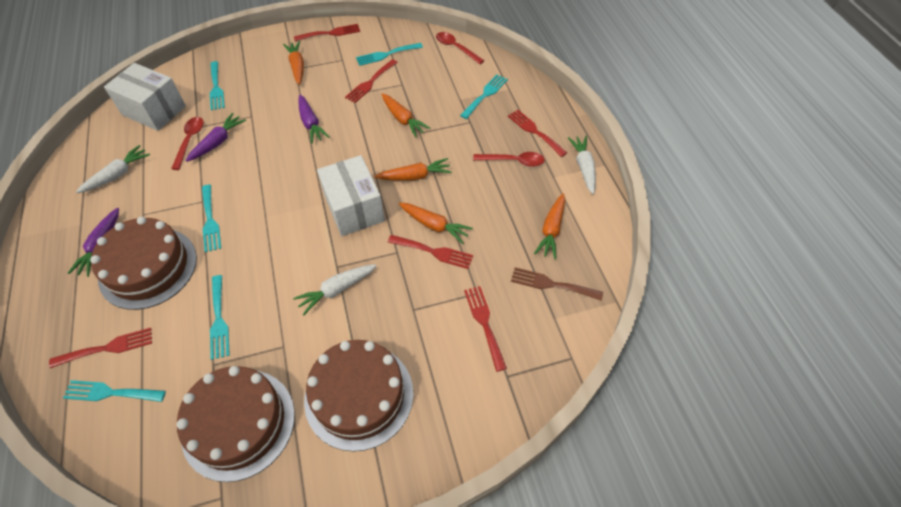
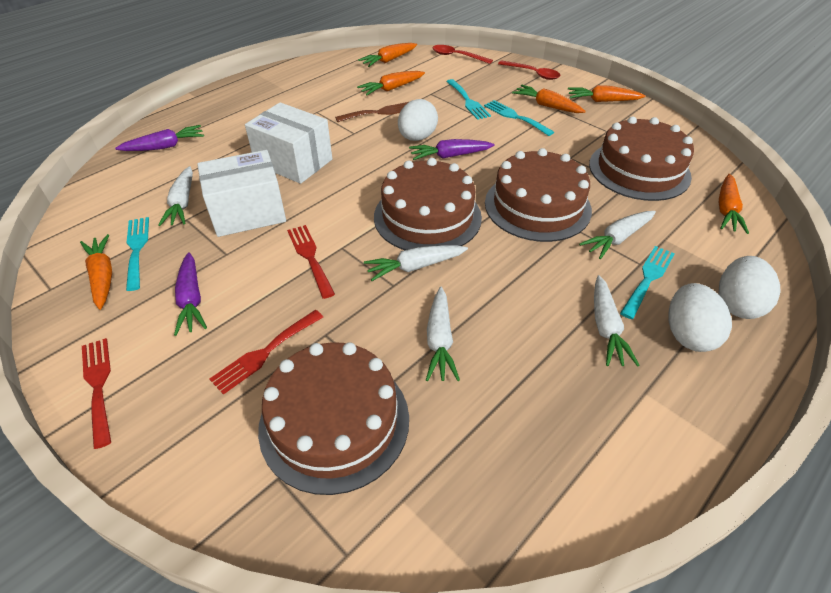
brown cake: [90,217,197,310] [177,366,295,482] [304,340,413,452] = 3 -> [258,342,409,495] [374,158,482,250] [485,148,592,242] [589,116,694,201] = 4
orange carrot: [283,41,304,85] [374,158,452,181] [381,93,431,137] [399,203,473,244] [534,193,565,259] = 5 -> [80,234,112,310] [357,71,425,96] [358,43,417,67] [512,85,586,113] [568,85,645,102] [719,174,749,234] = 6
red fork: [49,328,152,368] [294,24,360,41] [345,59,398,103] [388,235,473,269] [464,286,507,372] [508,110,567,157] = 6 -> [82,338,111,449] [210,310,323,395] [287,225,335,299] = 3
red spoon: [171,117,204,170] [436,32,485,64] [473,152,545,167] = 3 -> [433,45,493,64] [498,60,561,80] = 2
turquoise fork: [63,380,166,402] [202,185,221,252] [210,61,225,110] [210,275,230,360] [356,43,423,66] [460,74,508,119] = 6 -> [126,217,149,291] [446,79,491,120] [484,100,554,136] [620,246,675,319] = 4
white carrot: [76,145,150,193] [293,264,377,315] [568,136,596,194] = 3 -> [158,166,193,226] [364,245,468,281] [426,287,460,381] [579,211,656,259] [594,275,640,367] = 5
white egg: none = 0 -> [398,99,438,141] [668,283,732,352] [719,256,780,319] = 3

